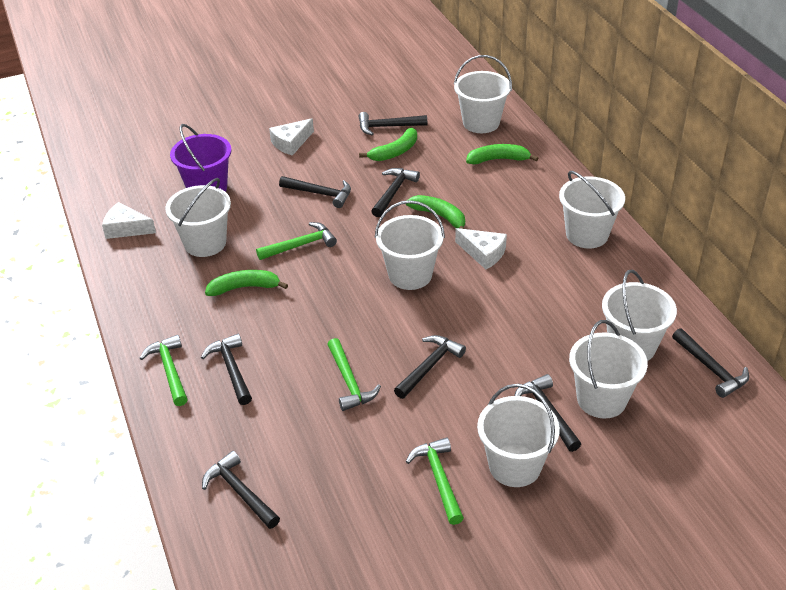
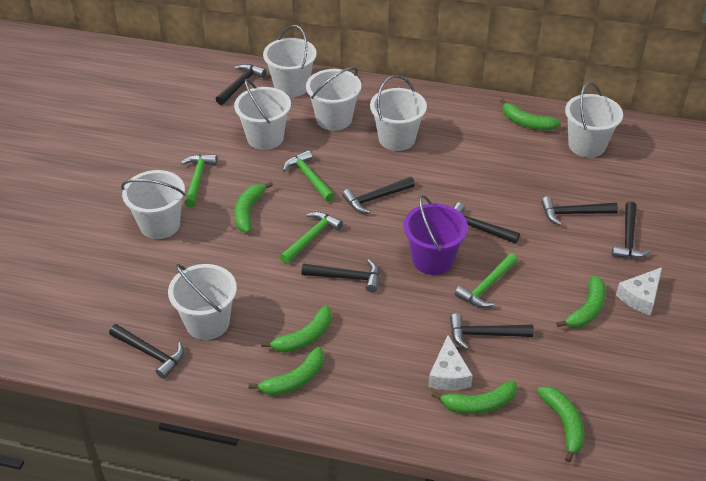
green banana: [205,270,288,296] [359,128,417,161] [406,195,465,229] [466,144,539,164] = 4 -> [234,182,273,233] [249,347,324,396] [261,305,332,353] [431,381,517,414] [500,99,561,130] [537,386,584,462] [556,275,606,328] = 7
white cheese: [102,202,156,239] [269,118,314,156] [455,228,507,269] = 3 -> [428,335,473,390] [616,267,662,315] = 2

